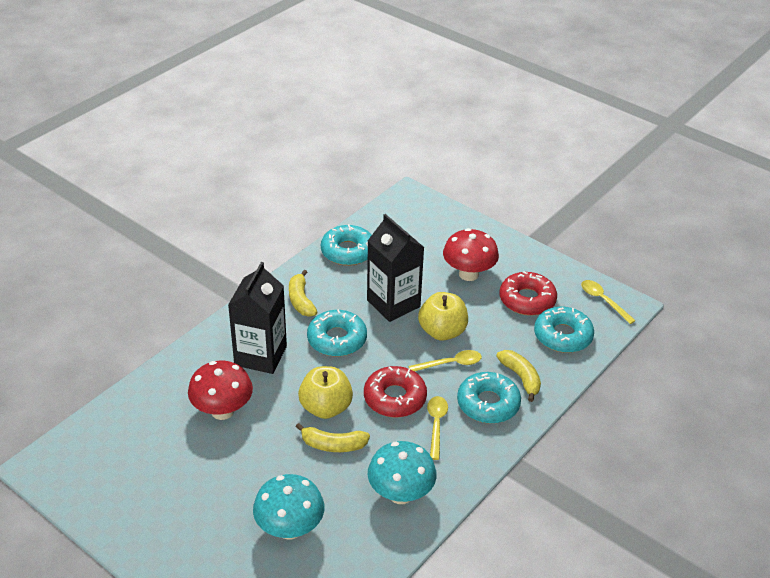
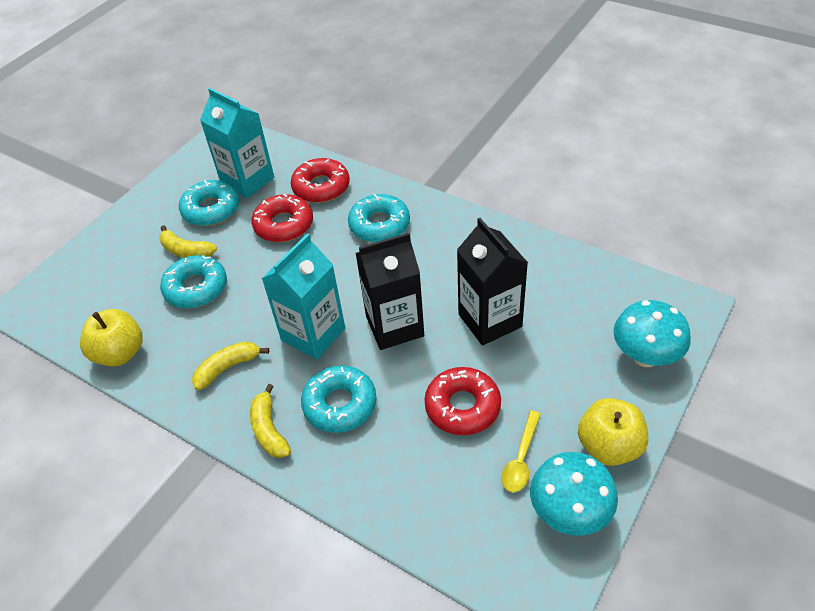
red donut: [364,366,427,417] [500,271,557,316] = 2 -> [251,194,313,242] [291,158,350,203] [424,367,501,435] = 3
red mushroom: [188,361,253,420] [443,228,499,281] = 2 -> none = 0
turquoise carton: none = 0 -> [200,88,274,198] [261,233,345,360] = 2
yellow spoon: [408,350,482,371] [427,396,448,460] [581,280,636,324] = 3 -> [501,411,541,493] = 1

